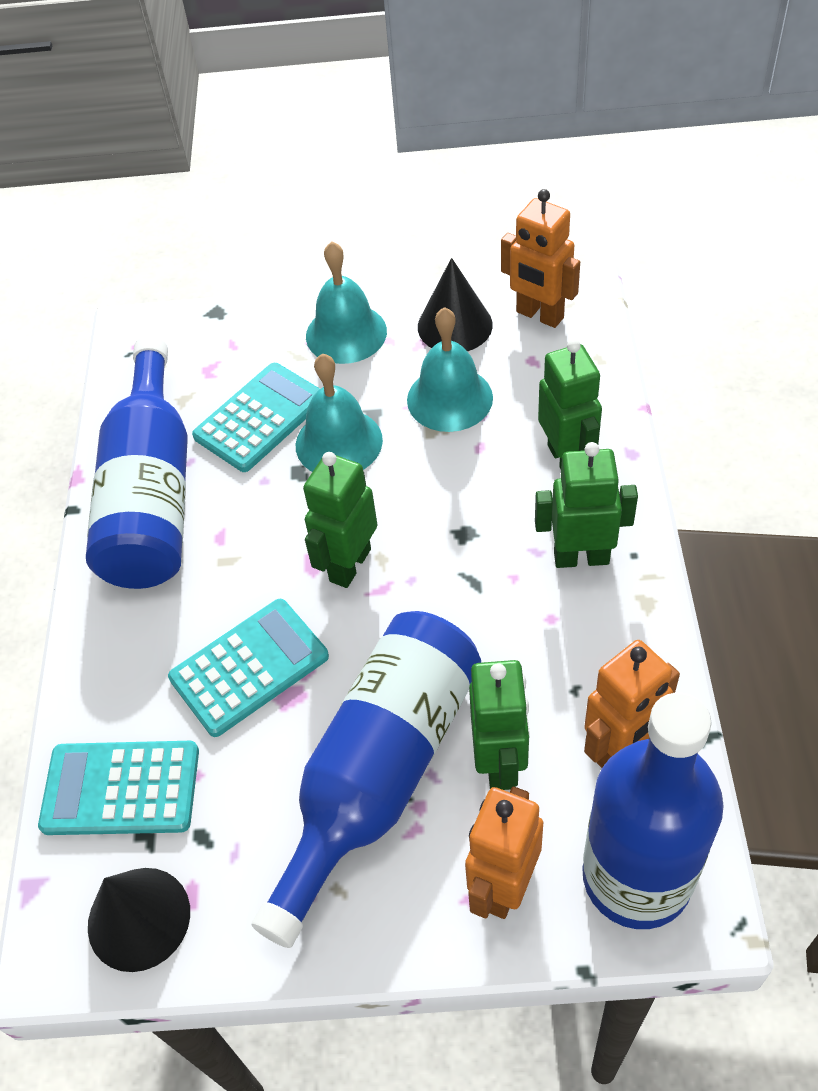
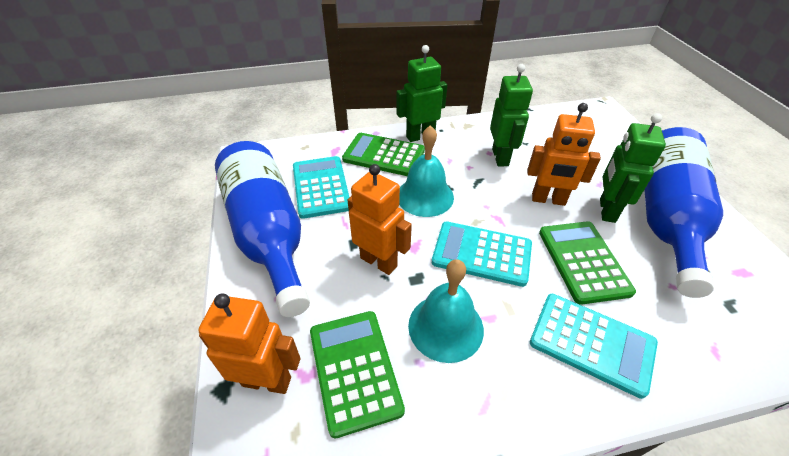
black cone: [88,868,190,972] [418,258,493,351] = 2 -> none = 0
blue bottle: [86,336,188,589] [252,611,481,948] [582,693,724,929] = 3 -> [215,141,310,317] [644,127,723,298] = 2
green calculator: none = 0 -> [310,311,405,438] [342,133,425,176] [539,222,636,305] = 3
green robot: [303,452,378,588] [469,660,530,790] [535,442,638,568] [538,339,602,469] = 4 -> [396,45,447,142] [490,64,533,166] [600,113,666,223] = 3
turquoise bell: [296,353,383,472] [306,241,387,364] [407,307,493,432] = 3 -> [399,125,454,217] [408,259,484,363] = 2

